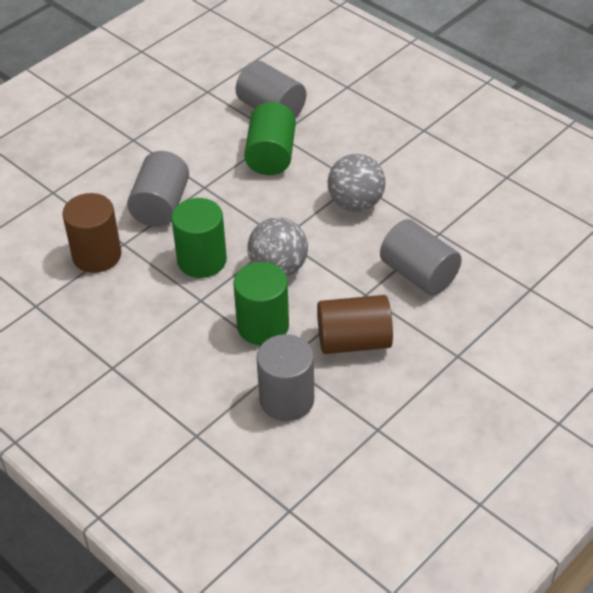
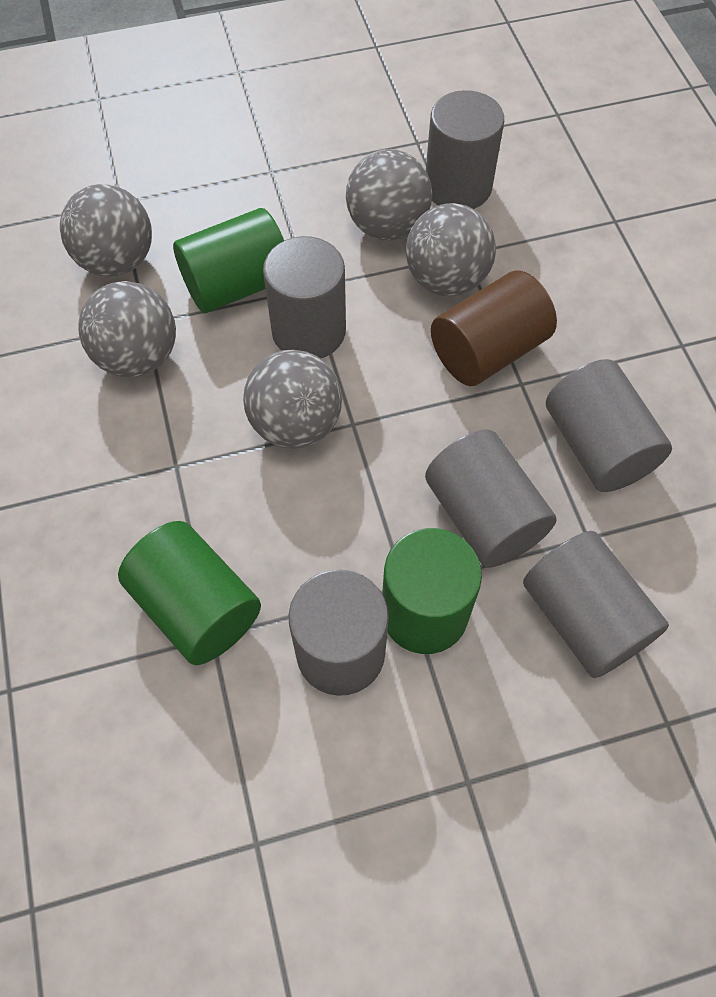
brown cylinder: [62,193,121,273] [317,295,393,354] = 2 -> [431,270,557,386] = 1
grey ball: [247,217,308,277] [328,154,385,212] = 2 -> [60,184,152,277] [79,281,176,377] [243,350,342,449] [346,149,432,241] [406,203,496,296] = 5
grey cylinder: [127,151,189,227] [236,61,306,118] [257,334,314,421] [380,219,462,295] = 4 -> [263,236,346,359] [289,570,389,696] [425,430,556,568] [426,90,504,209] [523,531,669,678] [546,359,672,492] = 6

